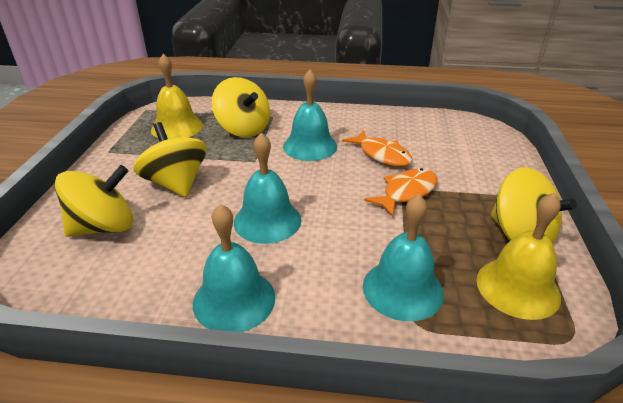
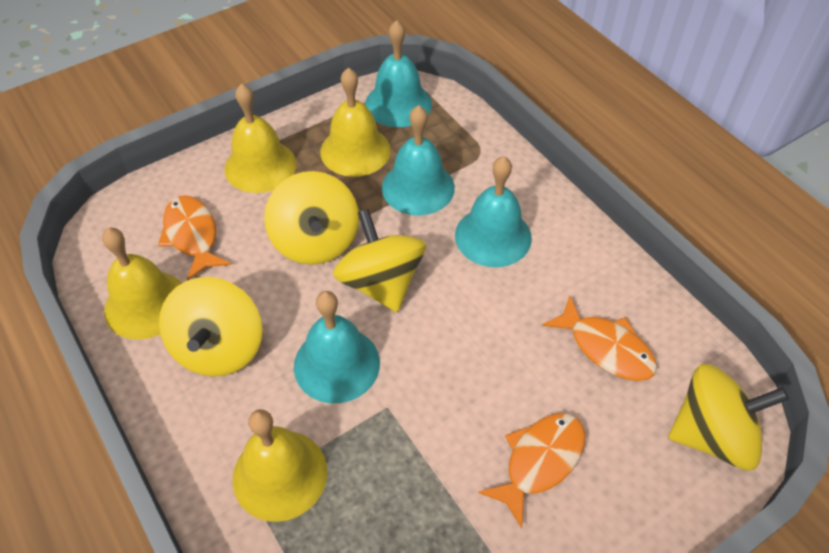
orange fish: [342,130,412,167] [364,168,437,217] = 2 -> [158,195,231,281] [478,413,585,528] [542,295,657,381] = 3
yellow bell: [151,54,203,139] [476,193,561,320] = 2 -> [102,228,182,340] [225,83,296,193] [233,409,327,522] [320,68,391,177] = 4

